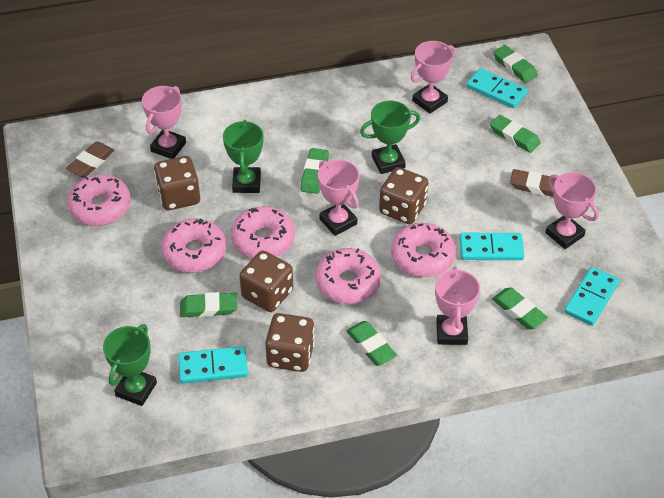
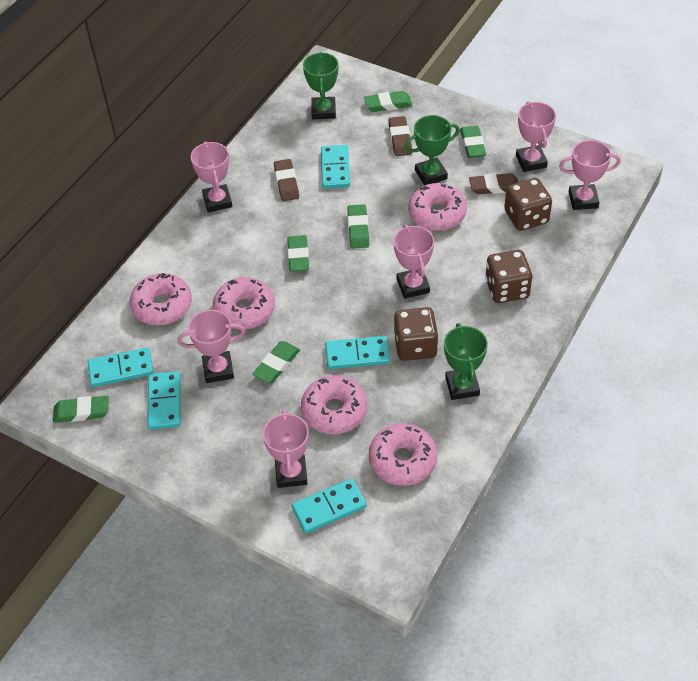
brown dice: [154,156,200,210] [240,251,293,312] [265,313,315,372] [379,167,428,224] = 4 -> [394,307,438,361] [485,250,532,303] [504,178,552,231] = 3
brown eraser: [66,141,115,178] [510,169,556,197] = 2 -> [274,159,299,201] [388,116,412,156] [469,173,518,194] = 3
pink trophy: [142,86,186,159] [318,159,360,236] [411,41,455,114] [435,267,480,345] [545,172,599,249] = 5 -> [178,310,245,383] [191,141,232,212] [263,409,309,488] [394,225,434,299] [516,101,556,172] [559,140,621,210] = 6
turquoise domino: [178,346,248,384] [459,233,524,260] [466,68,528,108] [564,267,620,326] = 4 -> [88,347,153,387] [147,371,181,430] [292,478,367,533] [321,145,350,189] [325,336,390,369] = 5

